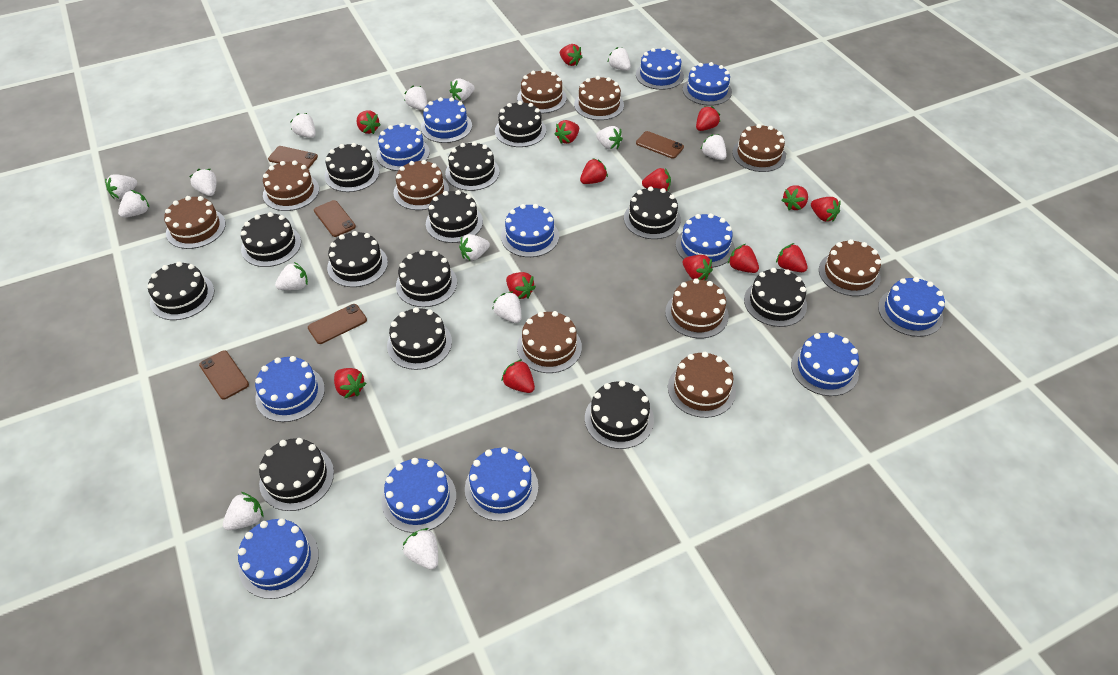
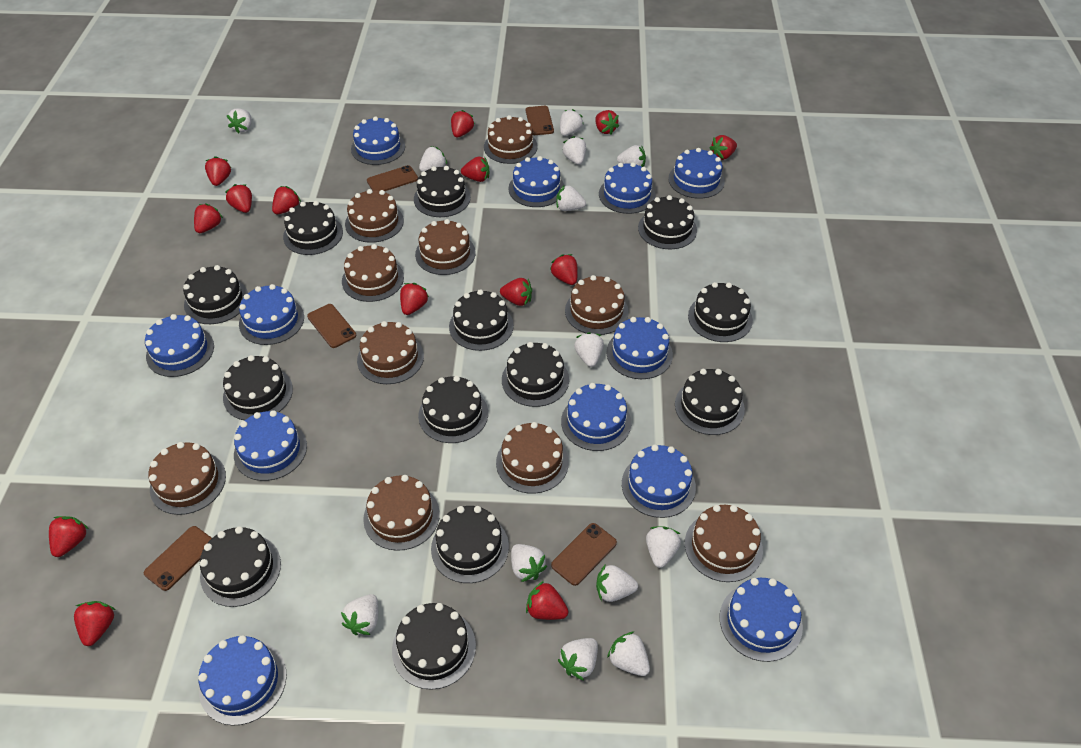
white strawberry: [105,174,137,199] [118,190,150,218] [189,169,216,196] [223,492,264,530] [275,262,308,290] [290,113,316,138] [403,528,438,570] [404,86,427,110] [449,79,475,101] [459,234,490,261] [492,291,521,323] [596,126,623,150] [608,47,631,71] [700,134,727,160] = 14 -> [227,108,251,134] [341,594,378,635] [419,146,447,172] [511,544,547,582] [556,185,586,211] [558,638,598,681] [560,109,584,136] [562,136,586,165] [574,332,604,367] [596,565,638,602] [607,631,650,676] [617,145,646,167] [646,526,681,568] = 13

